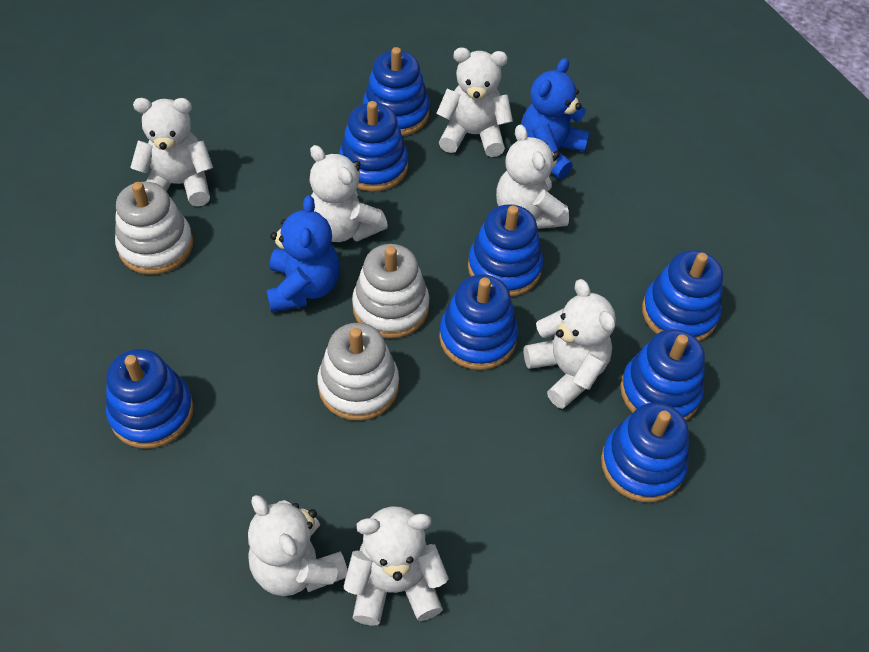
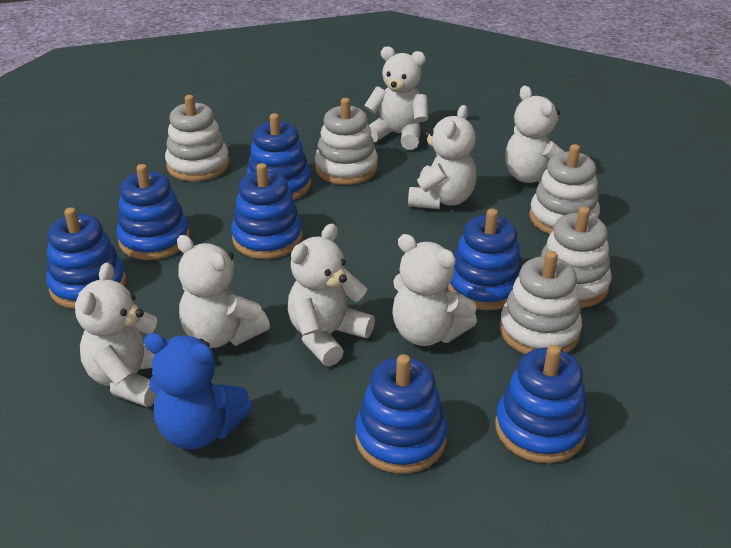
blue stacking toy: [106,349,193,449] [339,101,408,192] [363,47,430,136] [439,274,518,370] [468,204,543,297] [601,402,689,502] [620,329,705,420] [642,250,723,341] = 8 -> [46,207,126,309] [116,164,190,260] [231,163,303,259] [246,113,311,200] [355,354,447,474] [448,208,522,310] [495,345,589,463] = 7
blue teddy bear: [266,195,340,312] [521,58,590,179] = 2 -> [144,333,253,450] = 1
white stacking toy: [115,182,193,275] [317,323,399,421] [352,244,430,339] = 3 -> [165,95,229,181] [315,98,378,185] [500,251,582,354] [529,144,600,234] [541,206,612,308] = 5

